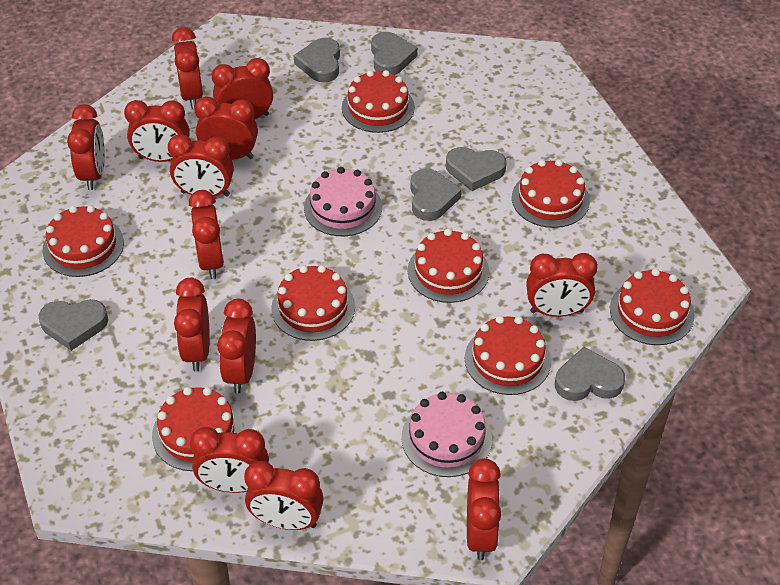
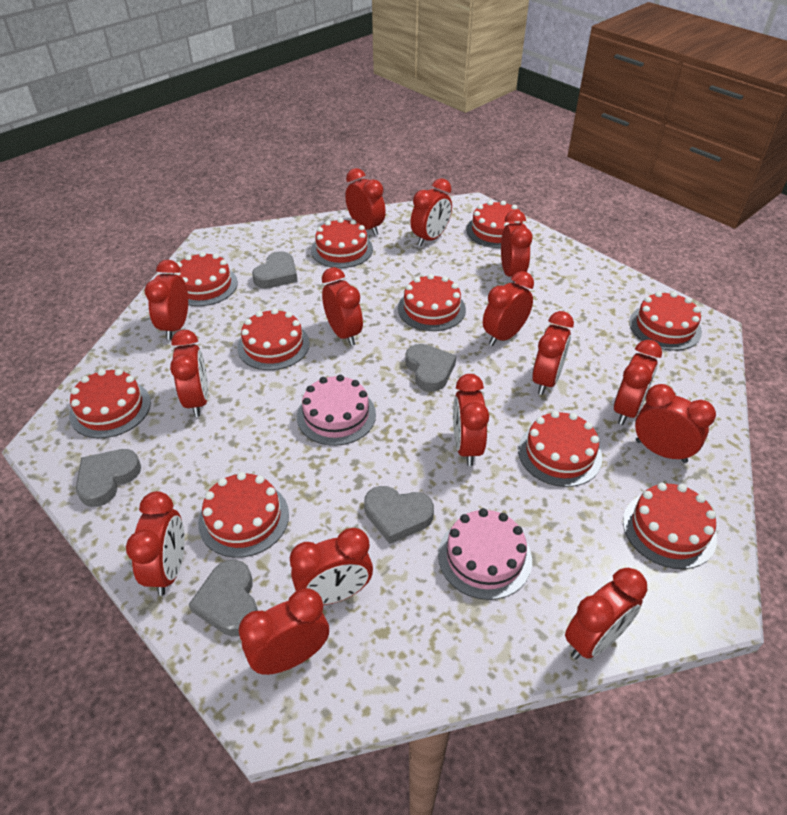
grey heart: [39,299,108,351] [294,37,340,82] [371,32,418,75] [410,169,462,221] [446,147,506,191] [555,347,625,401] = 6 -> [76,449,141,507] [189,560,258,636] [252,251,298,289] [364,486,434,544] [405,344,456,392] = 5
red cake: [43,205,124,277] [152,387,243,471] [271,265,355,341] [342,70,415,133] [408,229,489,303] [465,316,551,395] [512,160,590,228] [610,269,695,345] = 8 -> [69,369,151,438] [173,252,238,306] [198,472,289,558] [237,308,310,370] [311,218,373,268] [398,274,466,331] [466,200,523,248] [518,411,602,487] [623,483,717,569] [629,291,702,351] = 10
red clock: [67,104,105,190] [124,100,190,162] [168,134,234,197] [172,27,203,109] [174,278,210,372] [189,190,224,279] [190,427,269,493] [194,96,258,160] [212,58,273,119] [217,299,256,393] [244,461,324,530] [467,458,501,560] [526,253,598,317] = 13 -> [126,491,185,596] [145,260,188,340] [170,330,208,417] [239,588,329,675] [290,528,373,605] [322,267,363,346] [345,168,386,235] [410,178,452,246] [453,374,489,466] [483,271,534,346] [501,210,532,284] [532,311,574,395] [565,568,647,660] [614,340,662,425] [635,384,716,463] = 15

